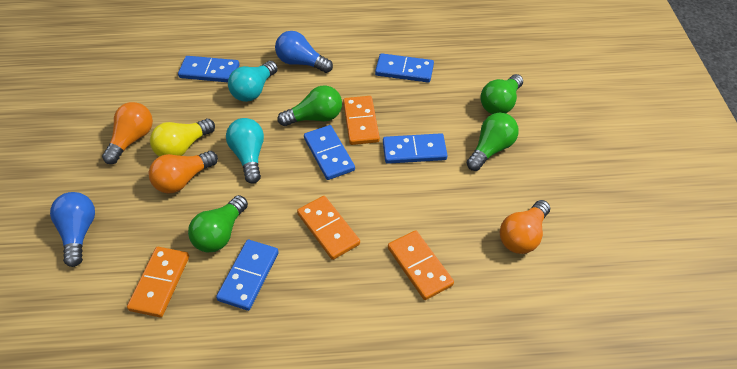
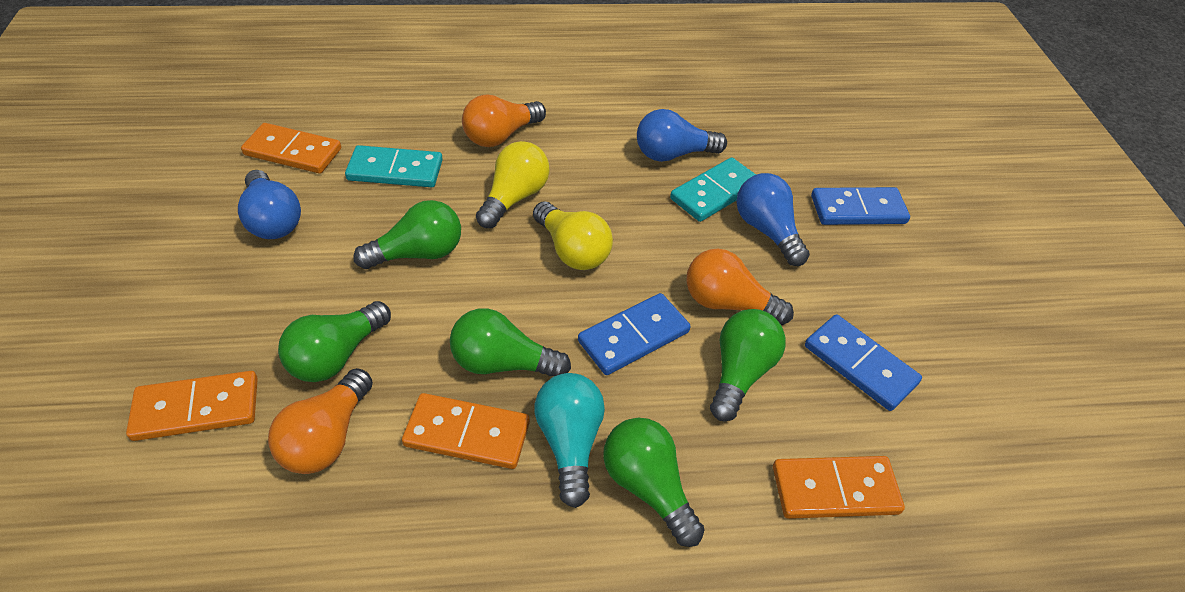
blue domino: [178,56,239,82] [216,240,278,311] [304,125,355,180] [375,53,434,83] [383,133,448,164] = 5 -> [578,293,691,375] [805,314,922,411] [811,187,910,225] = 3
blue light bulb: [50,192,95,267] [275,31,333,73] = 2 -> [238,170,301,239] [637,109,727,162] [737,173,810,266] = 3
green light bulb: [188,195,248,252] [278,85,342,126] [466,113,519,171] [480,74,523,114] = 4 -> [278,301,391,382] [353,200,461,269] [450,308,571,376] [603,418,704,547] [710,309,786,422] = 5
turquoise domino: none = 0 -> [345,145,443,187] [670,157,756,222] = 2
turquoise light bulb: [226,118,264,184] [228,61,278,102] = 2 -> [534,373,605,508] = 1
yellow light bulb: [150,119,215,157] = 1 -> [476,141,550,228] [533,201,613,270] = 2

